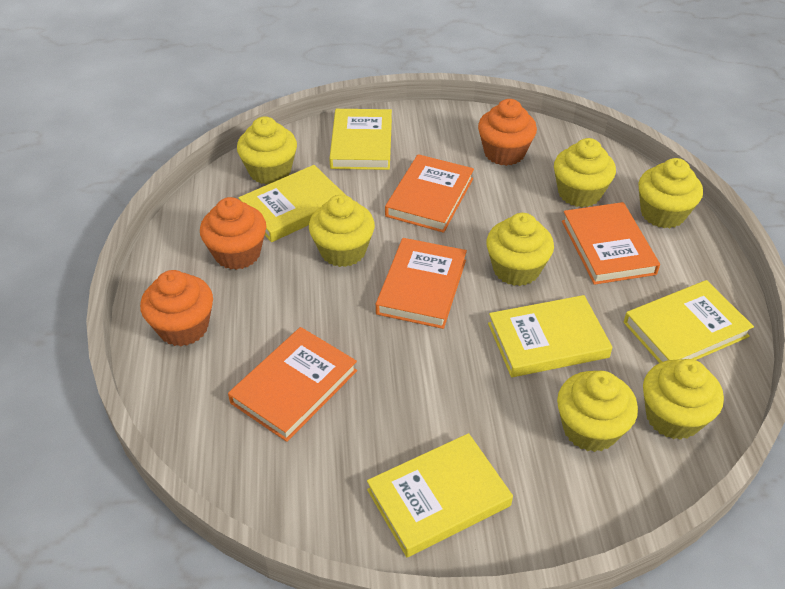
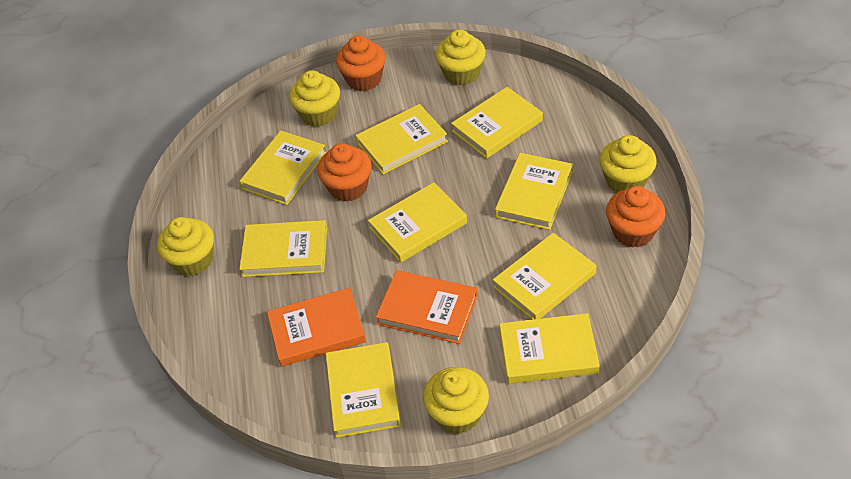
orange book: [228,327,357,442] [376,238,467,329] [385,154,474,233] [562,202,660,285] = 4 -> [267,288,366,367] [376,270,478,344] = 2
yellow book: [238,165,345,242] [329,109,392,170] [367,433,513,557] [488,295,613,377] [623,280,754,363] = 5 -> [239,130,327,205] [240,220,327,277] [326,342,401,438] [355,104,448,174] [368,182,467,263] [451,87,543,159] [493,233,596,320] [495,153,573,230] [499,313,600,384] = 9
yellow cupcake: [237,117,297,184] [309,195,375,267] [486,213,554,286] [554,138,616,207] [557,371,638,452] [638,158,703,228] [643,359,724,440] = 7 -> [157,217,214,276] [289,70,340,127] [423,367,489,434] [436,29,486,86] [600,135,657,193] = 5

